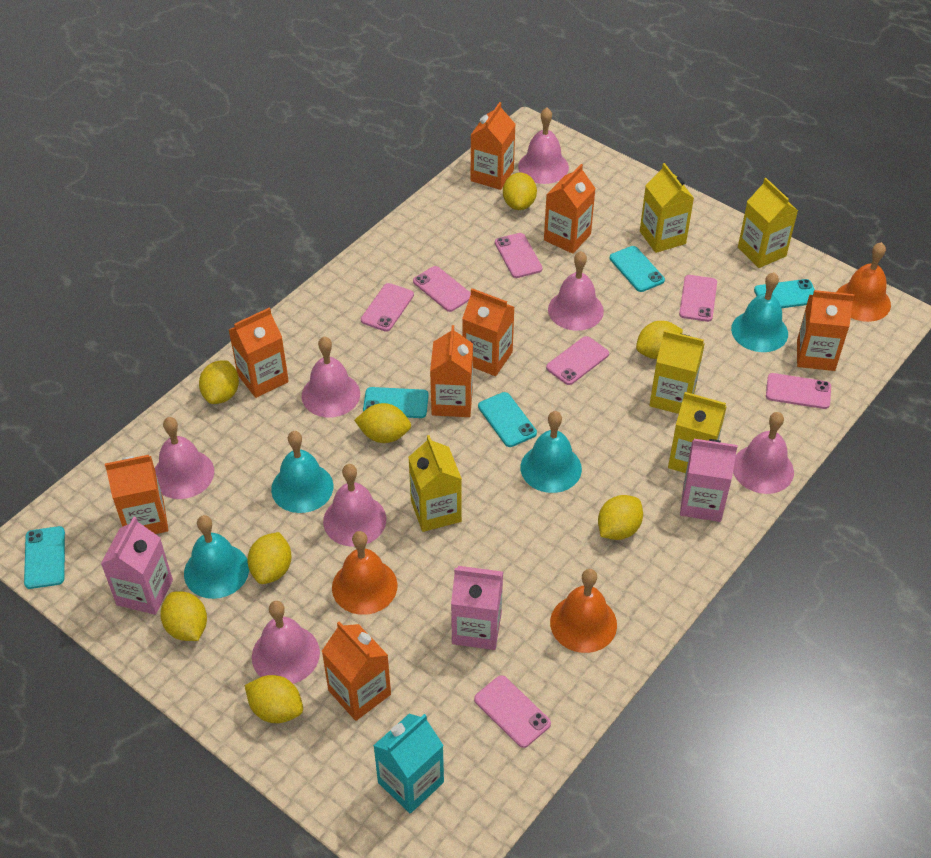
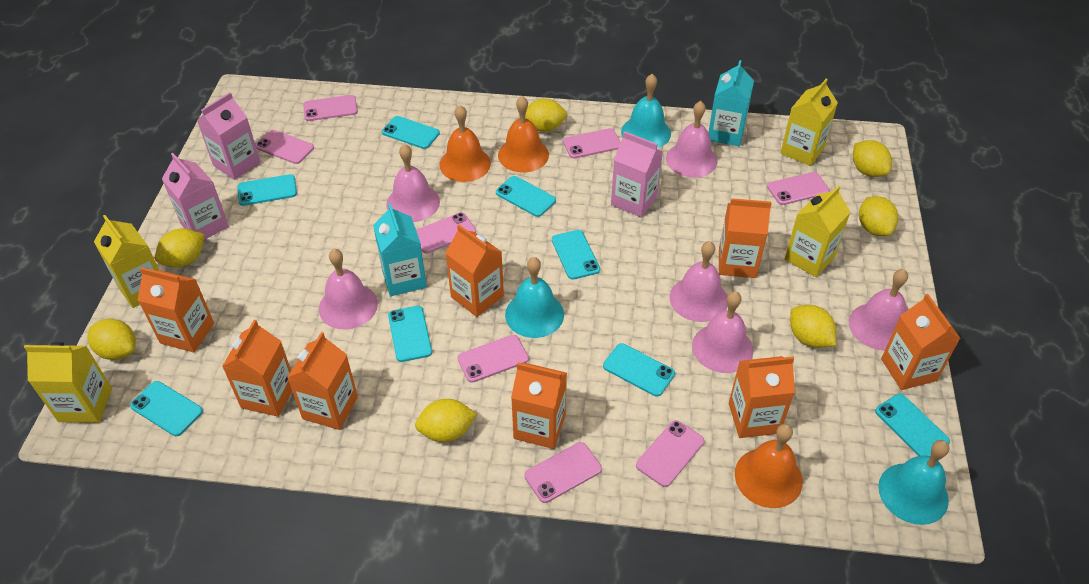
pink bell: [155,417,214,499] [252,601,320,684] [302,337,360,417] [323,464,386,547] [518,108,569,184] [548,251,604,331] [733,412,794,494] = 7 -> [319,249,378,329] [386,144,440,222] [666,101,717,178] [670,241,727,322] [692,291,753,373] [849,269,908,351] = 6
pink phone: [361,283,414,332] [413,266,471,312] [474,675,551,748] [495,233,542,278] [546,336,609,385] [679,275,717,322] [766,373,831,409] = 7 -> [256,130,314,164] [303,95,358,121] [416,212,476,253] [457,335,529,383] [524,442,602,503] [563,128,621,159] [636,420,704,487] [767,172,830,205] = 8
turquoise bell: [184,515,249,599] [271,431,333,513] [520,411,582,493] [731,272,788,352] = 4 -> [505,257,564,338] [621,74,671,148] [878,440,949,525] = 3
turquoise carton: [373,714,444,814] = 1 -> [373,203,427,296] [708,60,754,146] = 2
turquoise phone: [24,526,65,589] [363,387,429,418] [478,392,537,447] [610,246,665,292] [754,279,815,308] = 5 -> [130,381,203,436] [237,174,297,206] [382,116,440,149] [388,306,432,362] [496,176,556,217] [552,230,600,280] [603,343,675,397] [875,394,950,456] = 8
yellow carton: [408,435,462,532] [640,163,694,253] [649,330,704,414] [668,392,727,473] [738,178,798,268] = 5 -> [24,342,112,423] [94,215,159,308] [780,79,838,166] [785,185,851,277] = 4
yellow lemon: [160,591,207,641] [199,361,239,404] [245,675,303,723] [247,532,291,584] [354,403,411,443] [503,173,537,210] [598,495,643,540] [636,321,683,359] = 8 -> [87,319,136,360] [155,228,205,267] [415,399,477,442] [519,99,567,132] [790,305,836,348] [853,140,892,177] [859,196,898,236] = 7

